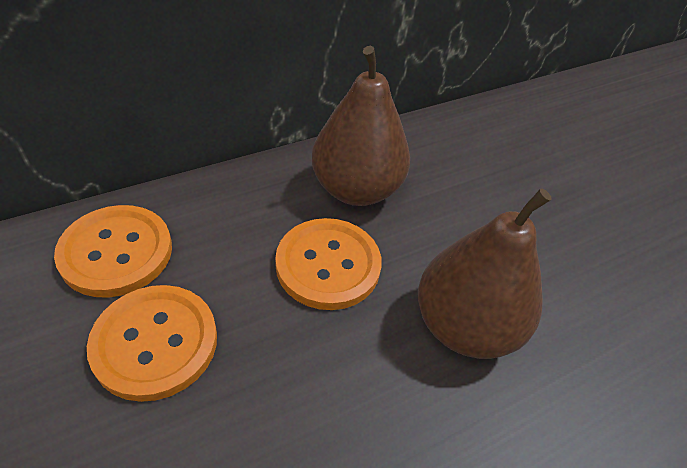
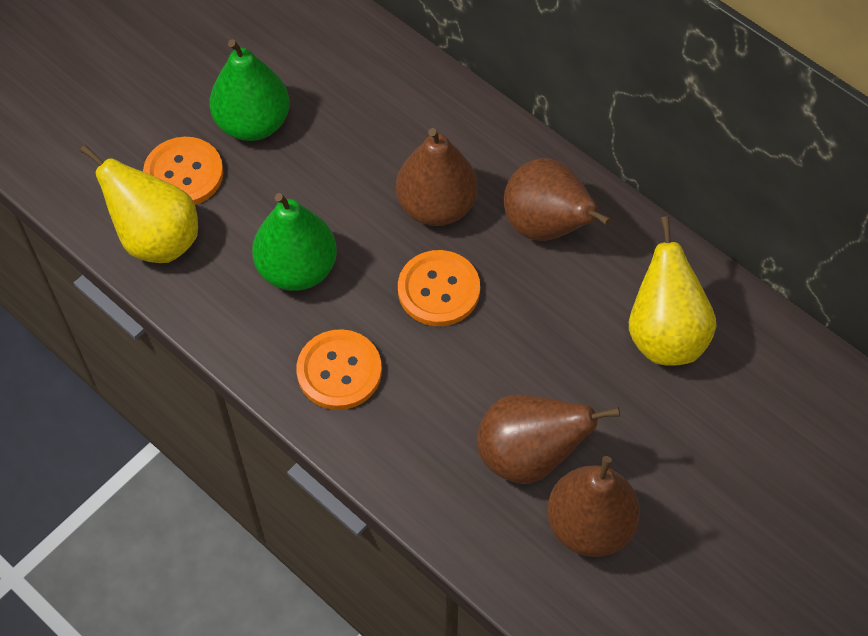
brown pear: [312,46,410,206] [418,189,552,359] = 2 -> [396,128,478,226] [477,394,620,484] [504,158,611,241] [547,456,640,557] = 4
green pear: none = 0 -> [210,39,290,141] [252,193,337,291] = 2
yellow pear: none = 0 -> [80,145,198,263] [629,216,717,366] = 2

